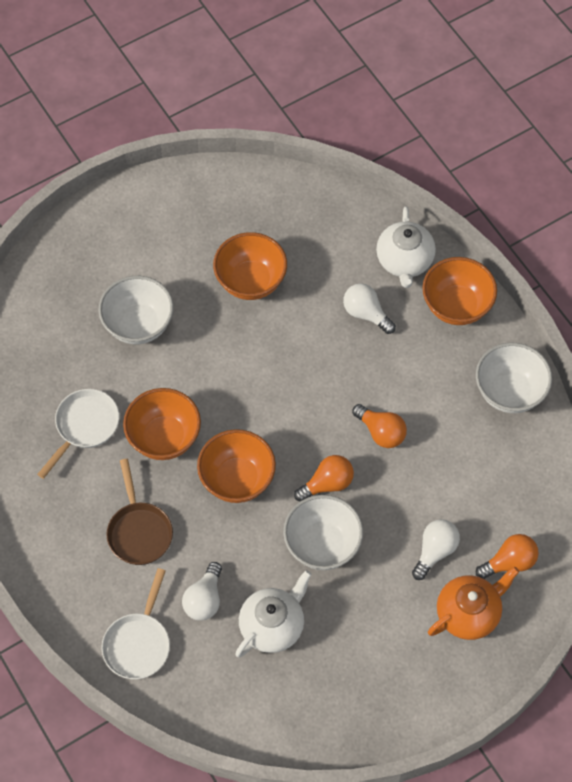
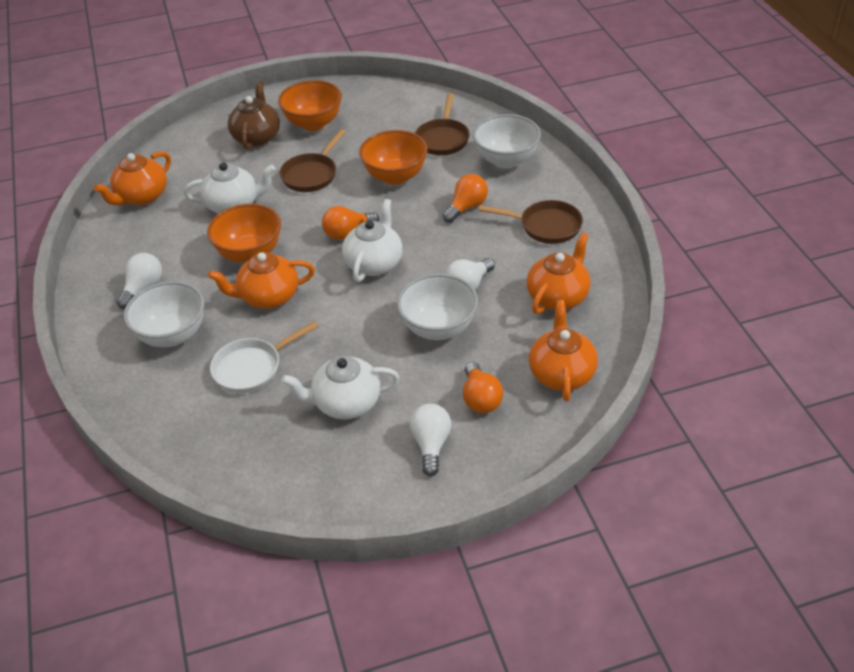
brown pan: [106,459,173,565] = 1 -> [280,129,346,192] [415,93,470,155] [478,200,583,244] = 3
brown teapot: none = 0 -> [227,81,280,150] = 1
orange bowl: [123,388,201,460] [197,429,276,503] [213,232,287,300] [422,257,497,325] = 4 -> [207,204,281,263] [278,80,342,131] [359,130,428,185] = 3
orange teapot: [428,567,519,640] = 1 -> [94,151,171,206] [208,252,315,309] [527,232,591,314] [529,300,598,402] = 4
white pan: [37,389,119,479] [101,568,170,679] = 2 -> [210,321,318,393] = 1
white teapot: [235,570,312,657] [376,206,436,288] = 2 -> [184,162,275,213] [281,356,400,419] [342,199,402,282] = 3

